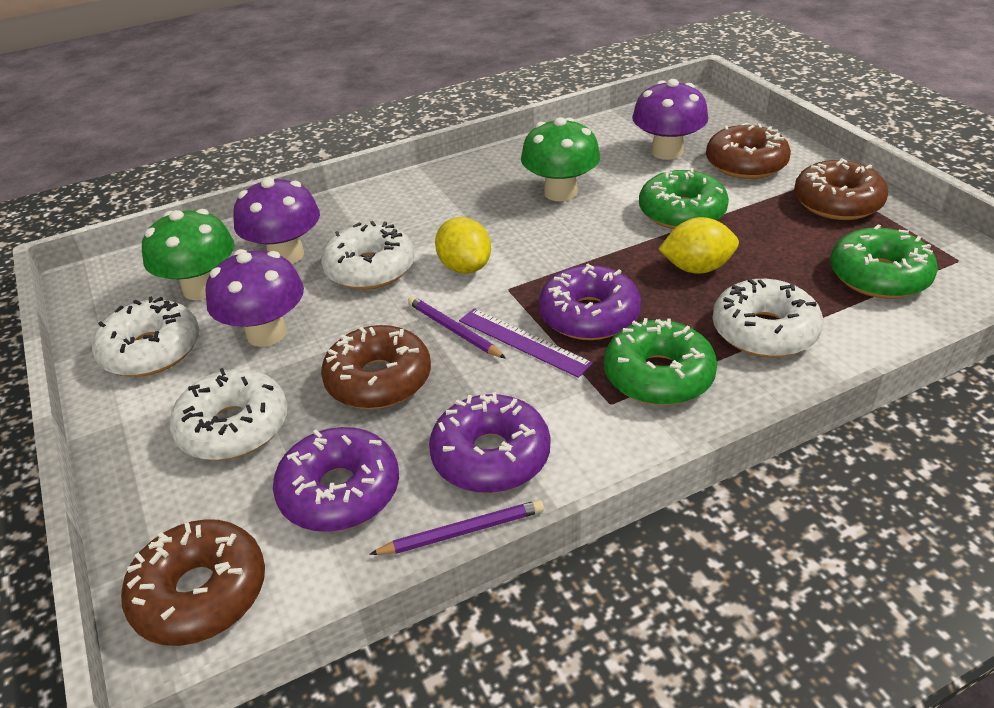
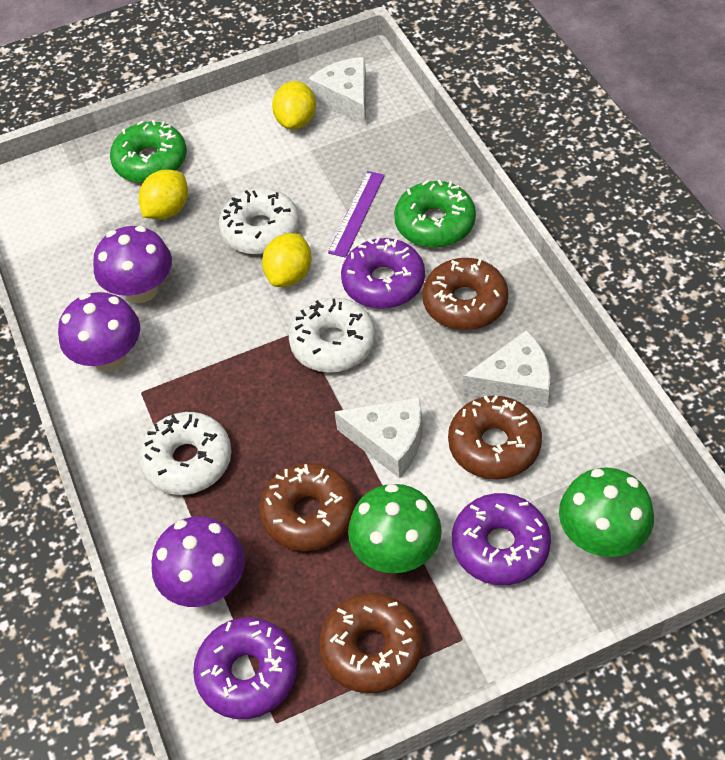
green donut: [604,318,717,405] [639,168,729,229] [830,224,938,299] = 3 -> [110,120,187,183] [394,179,476,248] = 2
purple pencil: [369,500,544,555] [408,296,506,359] = 2 -> none = 0
white cheese: none = 0 -> [308,57,366,125] [334,397,422,479] [463,330,550,408] = 3
white donut: [92,296,199,377] [169,368,287,460] [321,221,415,290] [712,278,823,358] = 4 -> [139,412,232,495] [219,188,300,254] [289,298,376,373] = 3
yellow lemon: [435,217,491,274] [658,217,739,274] = 2 -> [139,170,188,219] [262,233,311,287] [272,81,316,130] = 3

